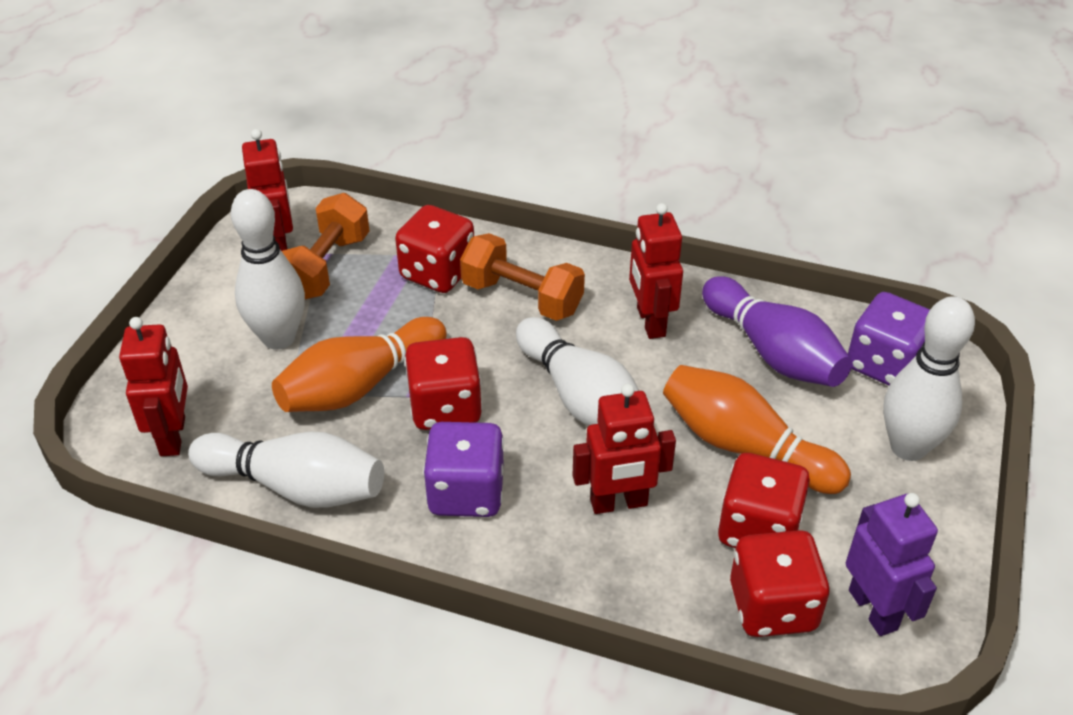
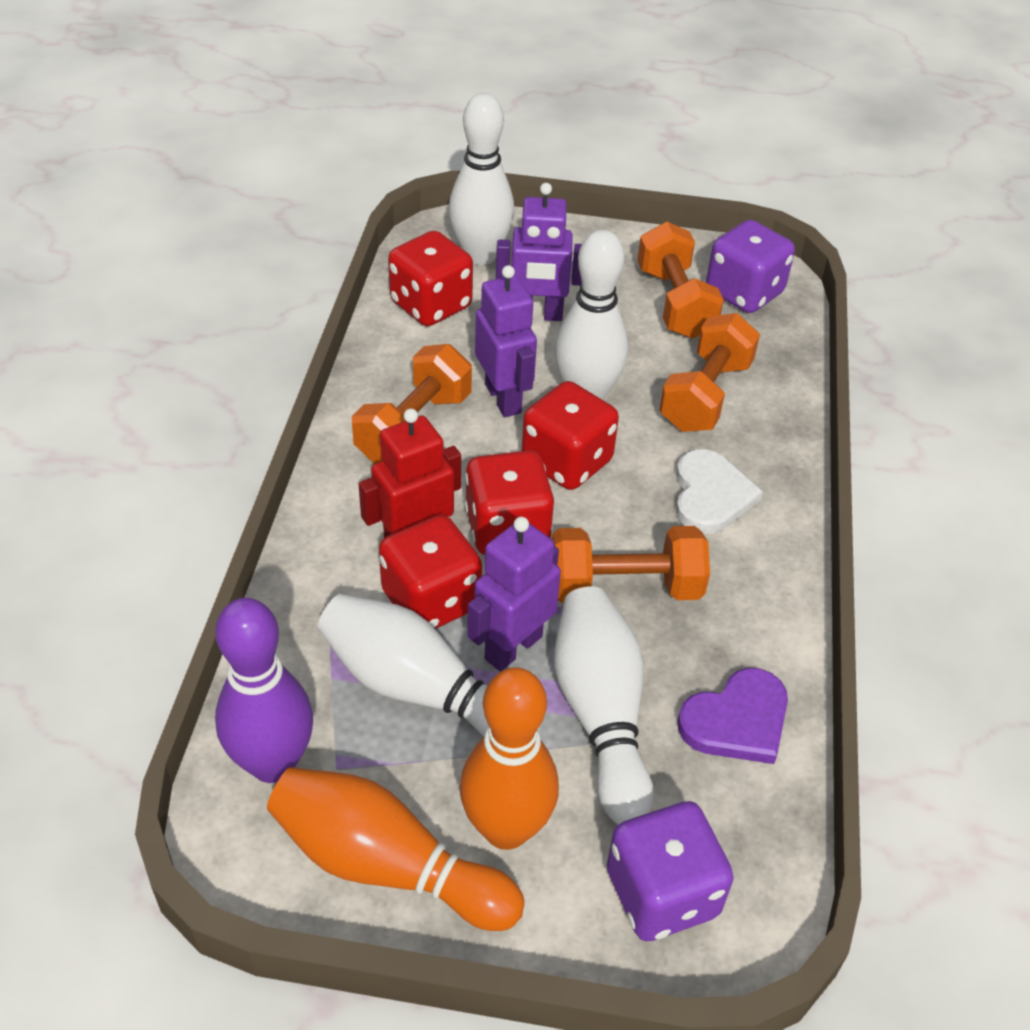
orange dumbbell: [282,193,370,299] [460,233,585,321] = 2 -> [352,344,472,464] [552,526,710,603] [637,222,724,339] [659,313,760,432] = 4
purple heart: none = 0 -> [677,668,788,764] = 1
purple robot: [846,493,938,636] = 1 -> [467,517,561,672] [475,265,537,417] [496,183,582,321] = 3
red robot: [119,317,188,456] [242,129,293,251] [572,384,676,514] [629,203,683,339] = 4 -> [359,409,461,538] = 1
white heart: none = 0 -> [676,449,763,534] = 1

